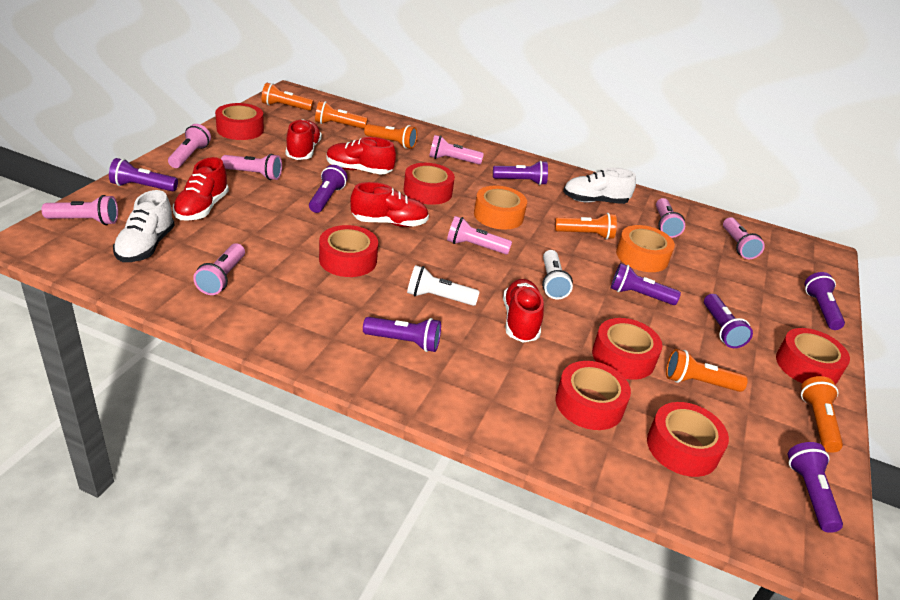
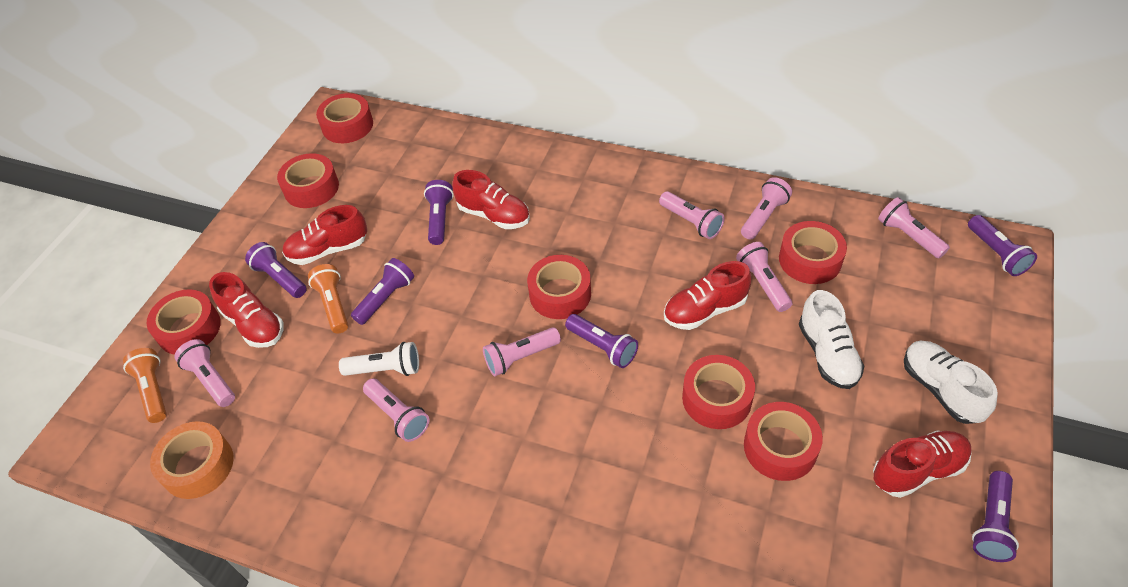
orange flashlight: [261,83,314,111] [315,101,368,129] [364,124,417,149] [555,213,617,239] [666,349,748,392] [801,376,843,453] = 6 -> [123,348,167,423] [308,264,348,334] = 2
orange tape: [474,185,527,230] [616,225,675,272] = 2 -> [150,421,234,499] = 1
pink flashlight: [41,195,118,225] [168,124,211,168] [193,243,245,295] [221,154,282,180] [429,135,484,165] [447,216,512,254] [656,198,685,238] [723,217,765,259] = 8 -> [174,339,235,407] [363,379,429,442] [483,327,561,376] [659,191,725,239] [736,242,792,312] [741,177,792,239] [878,197,950,258] = 7
purple flashlight: [109,158,178,191] [309,165,347,213] [363,317,441,352] [493,161,548,185] [611,263,681,305] [704,294,753,348] [788,442,843,533] [805,272,845,330] = 8 -> [245,242,307,298] [351,258,414,325] [424,180,454,245] [565,314,638,368] [968,215,1037,276] [972,471,1019,562] = 6
white flashlight: [407,265,480,306] [542,250,573,299] = 2 -> [339,342,419,376] = 1

